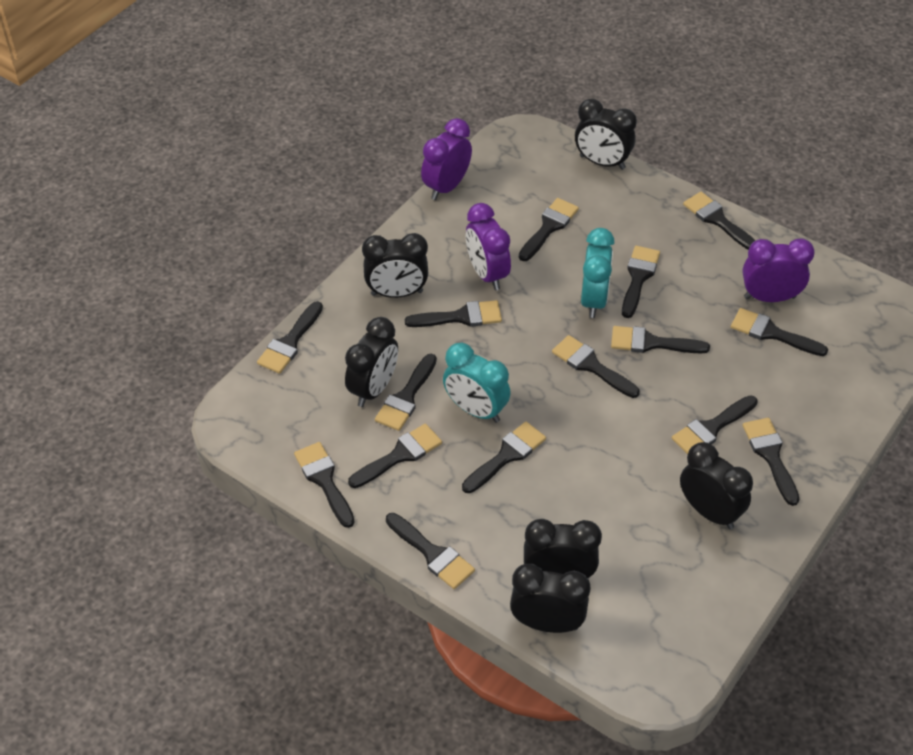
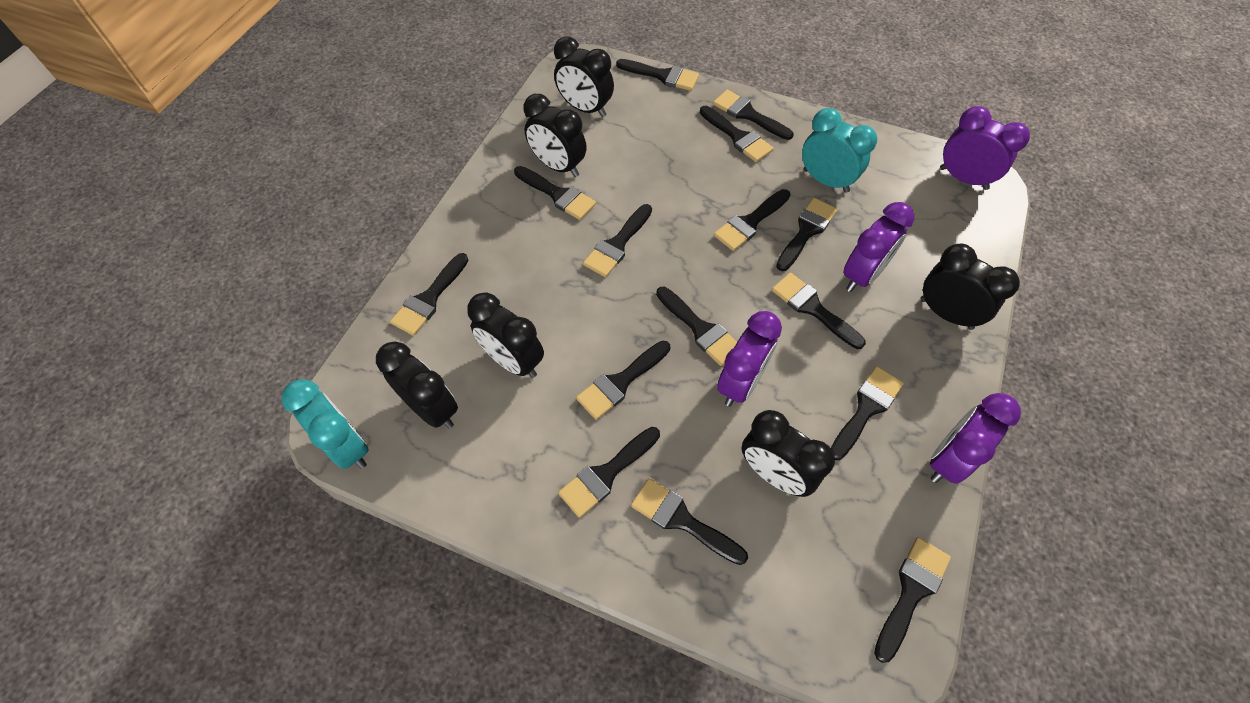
purple clock: [421,118,472,200] [466,203,511,290] [742,238,815,302] = 3 -> [717,311,782,407] [843,202,914,292] [930,393,1021,484] [940,106,1030,190] = 4

